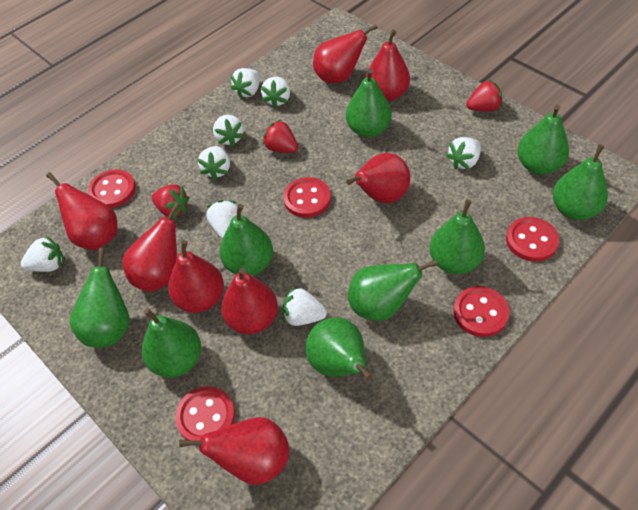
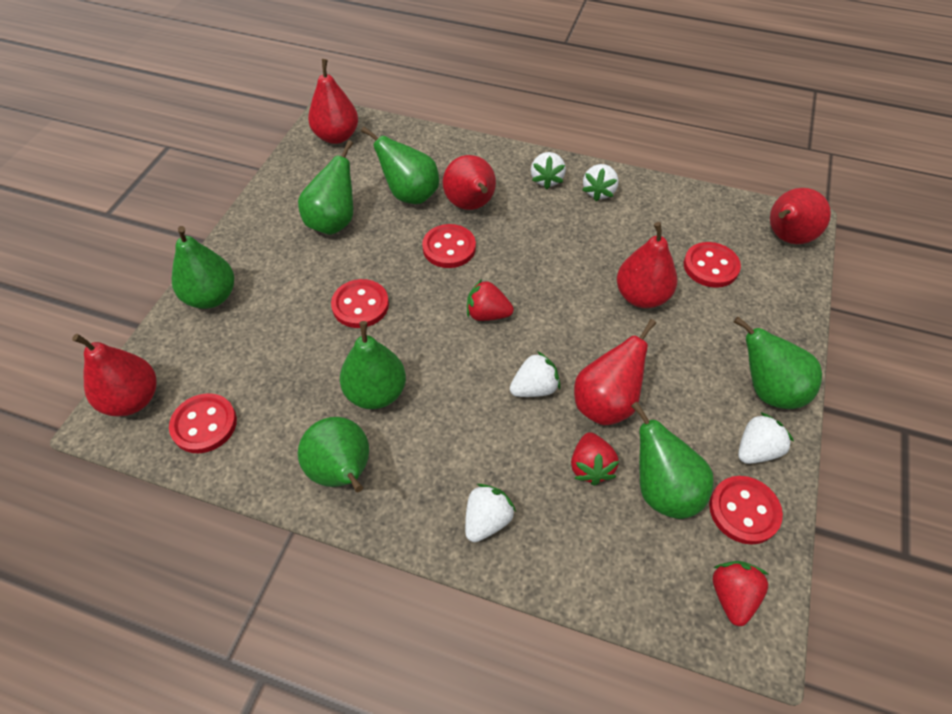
green pear: [70,248,130,348] [142,308,201,378] [219,204,273,276] [306,317,372,380] [346,69,392,137] [348,260,438,321] [429,200,485,274] [518,105,569,175] [553,144,608,220] = 9 -> [172,226,234,309] [298,140,353,235] [298,417,369,492] [340,321,406,409] [361,127,439,204] [631,401,714,519] [733,317,822,409] = 7
red pear: [46,172,117,250] [123,202,181,292] [168,240,224,313] [179,417,289,485] [221,267,278,334] [313,24,378,83] [346,153,410,203] [366,30,410,101] = 8 -> [72,334,156,416] [308,59,358,144] [443,155,496,210] [574,319,656,426] [617,222,677,308] [770,188,831,244] = 6
white strawberry: [21,236,64,272] [197,146,230,180] [206,200,237,239] [213,115,244,146] [230,68,260,99] [261,77,290,108] [283,286,327,326] [446,137,481,170] = 8 -> [465,484,516,542] [510,351,560,397] [531,152,566,189] [583,164,619,201] [738,412,794,464] = 5

